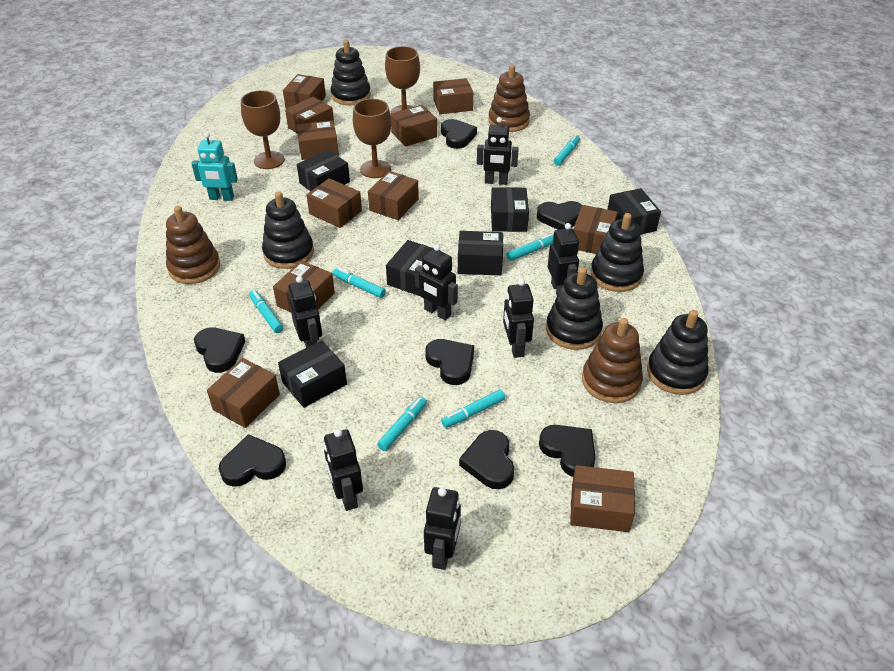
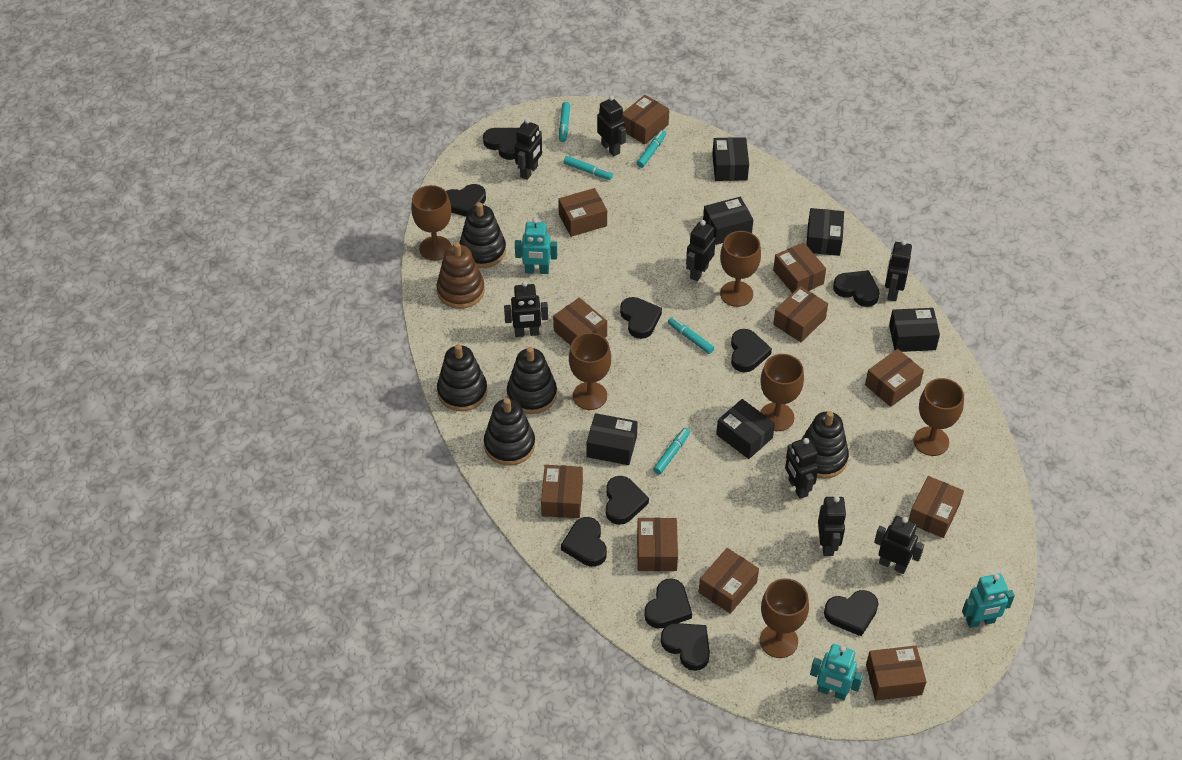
black heart: [194,327,245,373] [219,434,286,487] [425,339,474,385] [441,119,477,149] [459,430,514,489] [537,201,582,230] [539,425,596,477] = 7 -> [446,184,486,217] [483,128,519,160] [561,517,607,567] [606,476,649,525] [620,297,662,339] [644,579,692,628] [661,623,710,671] [731,329,772,372] [824,590,878,636] [833,270,880,307] = 10
black robot: [288,276,322,348] [324,429,363,511] [415,244,458,320] [424,487,461,570] [477,117,519,185] [503,279,534,358] [548,223,579,295] = 7 -> [504,281,548,337] [514,118,542,180] [597,95,626,157] [686,220,716,281] [785,438,818,499] [818,496,847,556] [874,516,924,574] [885,240,912,301] = 8
brown goblet: [241,90,285,169] [353,99,391,178] [385,46,420,114] = 3 -> [411,185,451,261] [569,333,611,410] [720,231,761,307] [760,354,804,431] [760,578,809,658] [914,378,964,456] = 6
brown stacking toy: [166,206,220,284] [488,64,530,132] [582,318,643,403] = 3 -> [437,242,485,309] = 1
turquoise marker: [249,290,283,333] [333,268,386,298] [377,397,427,451] [441,390,505,428] [506,233,554,261] [554,135,580,166] = 6 -> [559,102,570,142] [564,156,613,180] [637,130,666,168] [653,428,690,474] [668,317,714,354] = 5
turquoise robot: [192,133,238,201] = 1 -> [515,218,557,274] [810,644,863,700] [962,574,1015,628] = 3

